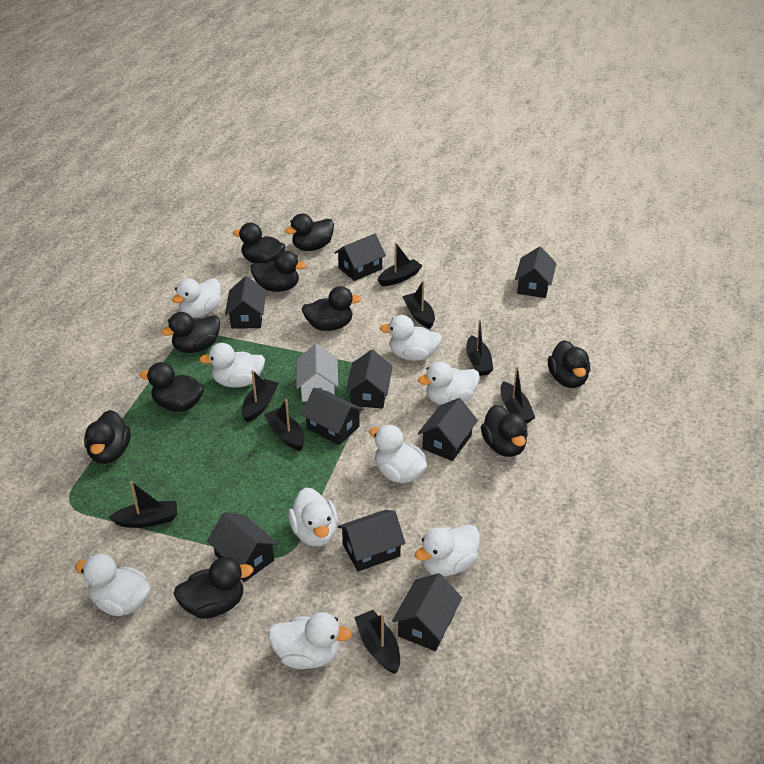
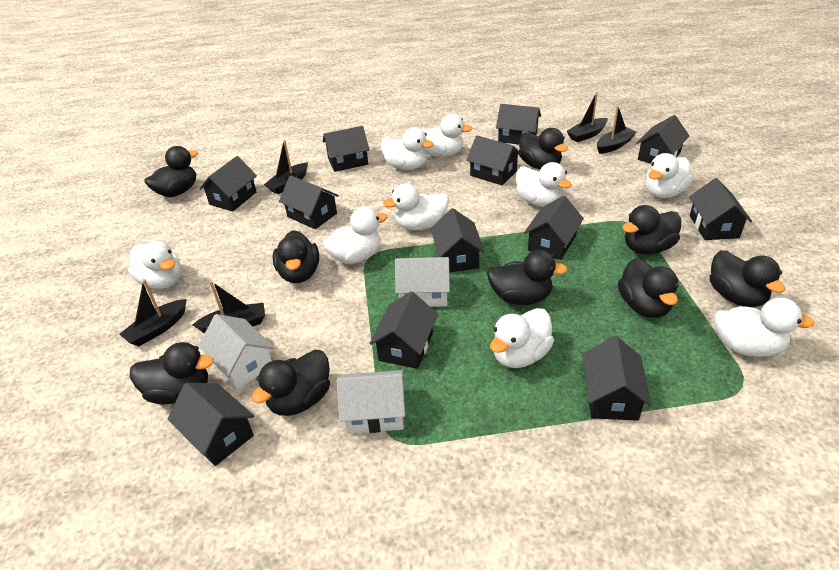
black boat: [108,481,177,528] [242,370,279,422] [264,399,305,451] [354,610,400,674] [378,243,423,286] [402,281,435,329] [466,320,493,376] [501,366,535,423] = 8 -> [119,279,186,346] [193,281,265,333] [264,140,308,194] [567,92,608,142] [597,105,637,154] = 5
black duck: [84,410,131,464] [140,362,204,412] [161,312,220,353] [174,557,254,619] [233,222,285,263] [251,251,306,292] [285,214,334,251] [302,286,362,331] [481,405,528,457] [548,340,590,388] = 10 -> [130,342,214,404] [144,146,198,197] [251,350,330,416] [273,230,319,283] [487,250,568,305] [519,128,568,169] [618,258,679,318] [622,205,681,254] [710,250,786,307] = 9
black house: [207,512,278,582] [225,276,266,328] [301,388,364,445] [334,234,386,281] [338,510,405,572] [346,350,393,409] [392,573,462,651] [418,398,478,461] [515,246,556,298] = 9 -> [168,383,254,466] [199,156,257,212] [279,175,339,229] [323,126,369,172] [370,291,438,369] [431,208,485,272] [466,136,522,185] [496,104,541,145] [524,196,584,260] [583,336,652,421] [636,115,690,164] [689,178,752,240] = 12
white house: [296,344,338,402] = 1 -> [198,314,275,390] [337,370,405,434] [395,257,450,307] = 3

